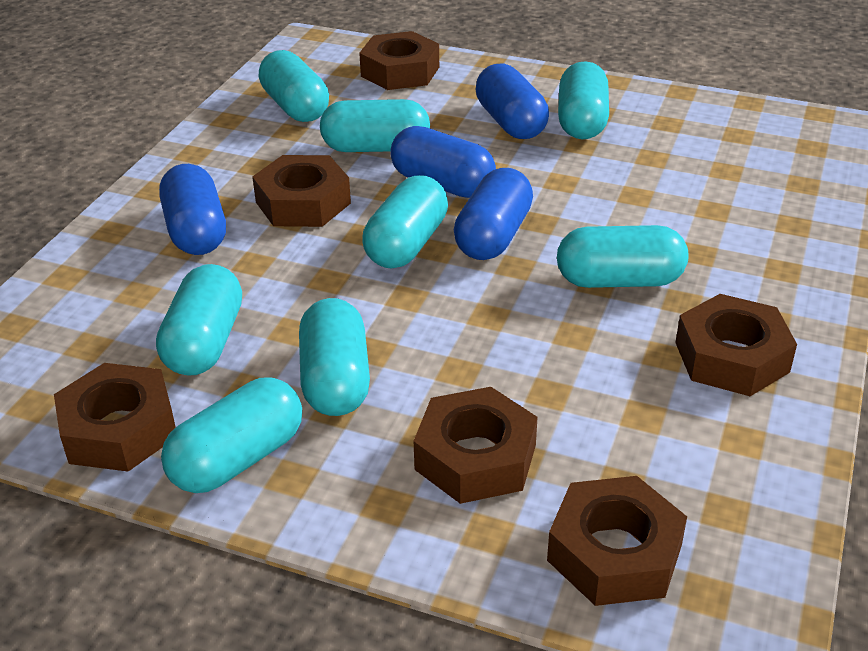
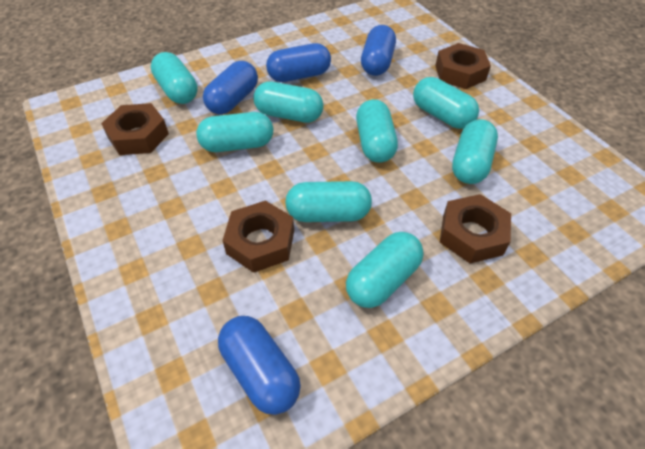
brown nut: [54,363,176,472] [252,155,351,227] [359,31,439,90] [414,387,538,504] [547,476,687,606] [675,294,797,396] = 6 -> [101,103,169,155] [222,200,294,273] [435,43,491,89] [440,194,511,264] = 4

